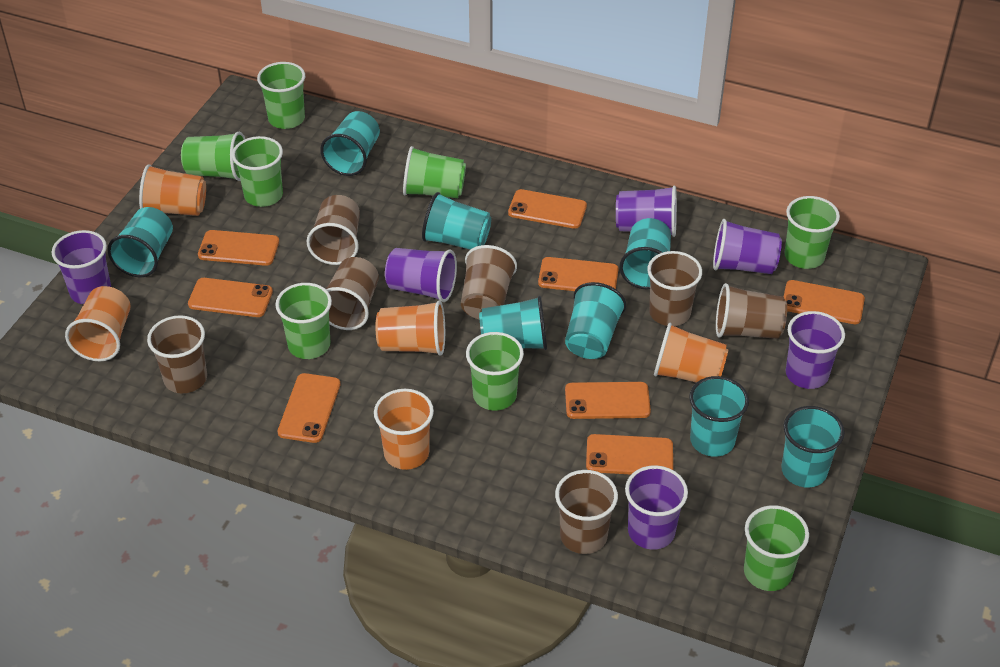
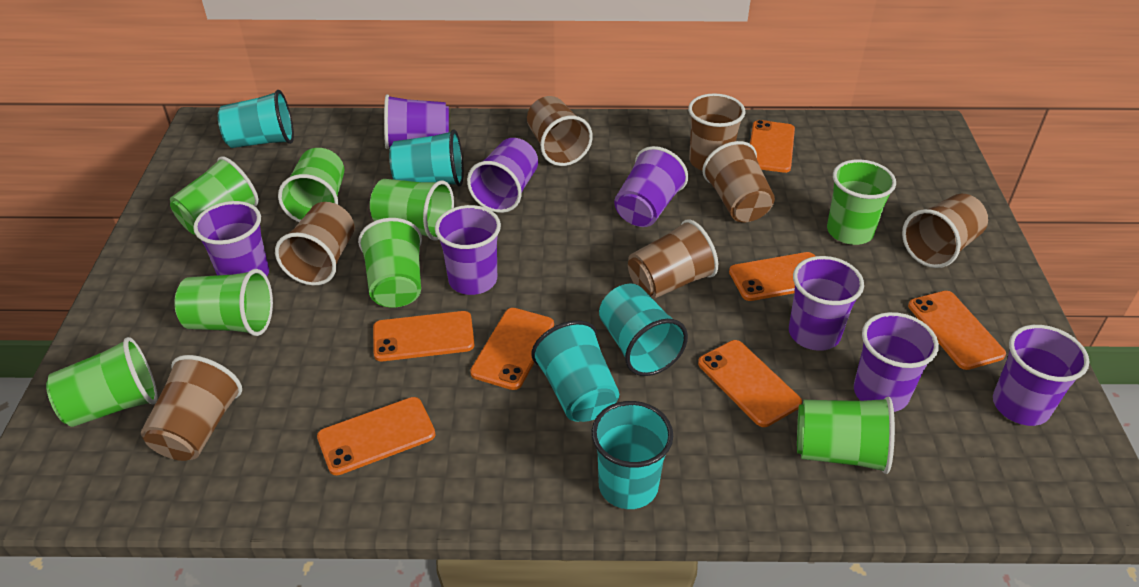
orange cup: [65,286,131,361] [139,164,206,216] [374,389,434,470] [376,301,445,356] [654,323,729,383] = 5 -> none = 0
orange phone: [188,278,273,317] [198,230,279,266] [277,373,340,443] [508,189,587,229] [538,257,618,291] [565,382,651,419] [586,434,673,474] [784,280,865,324] = 8 -> [317,397,436,475] [373,311,475,361] [470,308,554,390] [698,340,802,427] [729,252,815,301] [750,120,795,173] [908,291,1006,370] = 7
purple cup: [52,230,111,304] [385,248,457,302] [616,186,677,237] [625,465,688,550] [713,219,782,274] [786,311,845,389] = 6 -> [193,201,269,276] [384,94,449,149] [435,205,501,295] [467,138,538,213] [614,146,688,227] [789,256,864,351] [854,312,939,412] [993,325,1090,426] = 8
turquoise cup: [107,207,173,277] [320,111,380,176] [422,192,491,250] [479,296,547,350] [565,282,626,359] [619,218,671,290] [689,376,749,457] [781,406,845,488] = 8 -> [218,90,294,148] [389,129,464,187] [532,320,619,422] [592,401,673,509] [599,284,688,376] = 5

